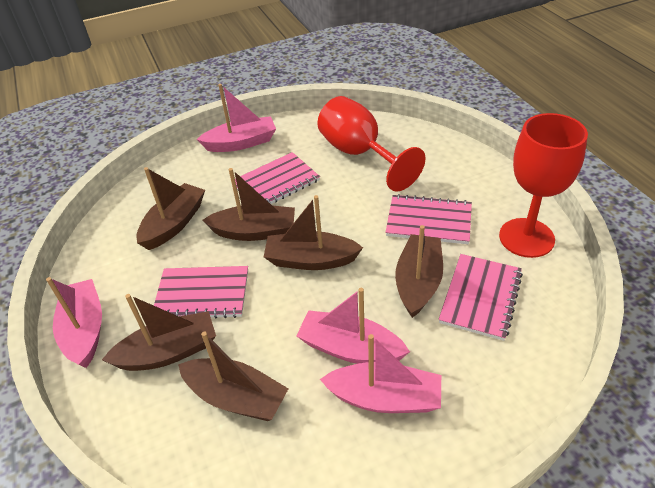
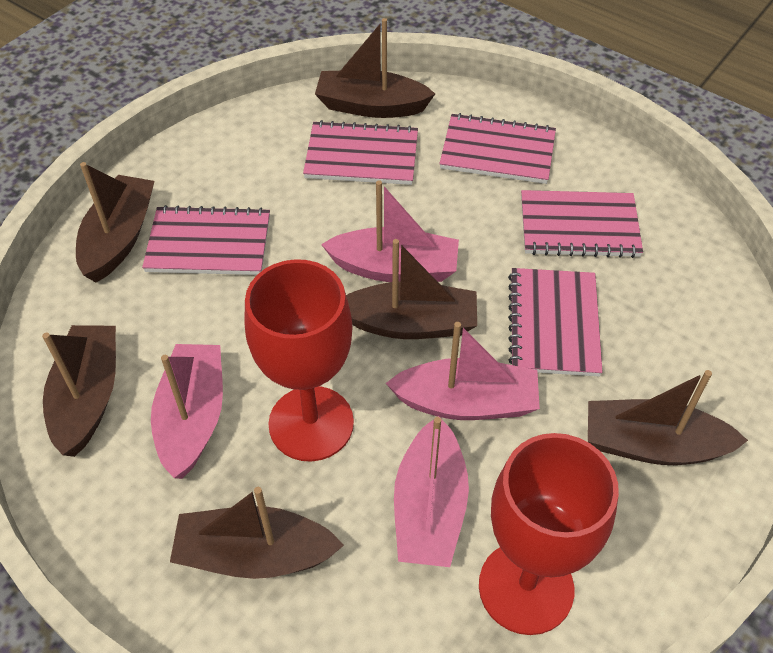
pink notebook: [154,266,248,319] [235,152,320,204] [385,194,472,244] [439,254,523,341] = 4 -> [142,205,270,275] [303,120,418,185] [439,113,556,184] [508,268,603,376] [521,190,643,258] = 5

